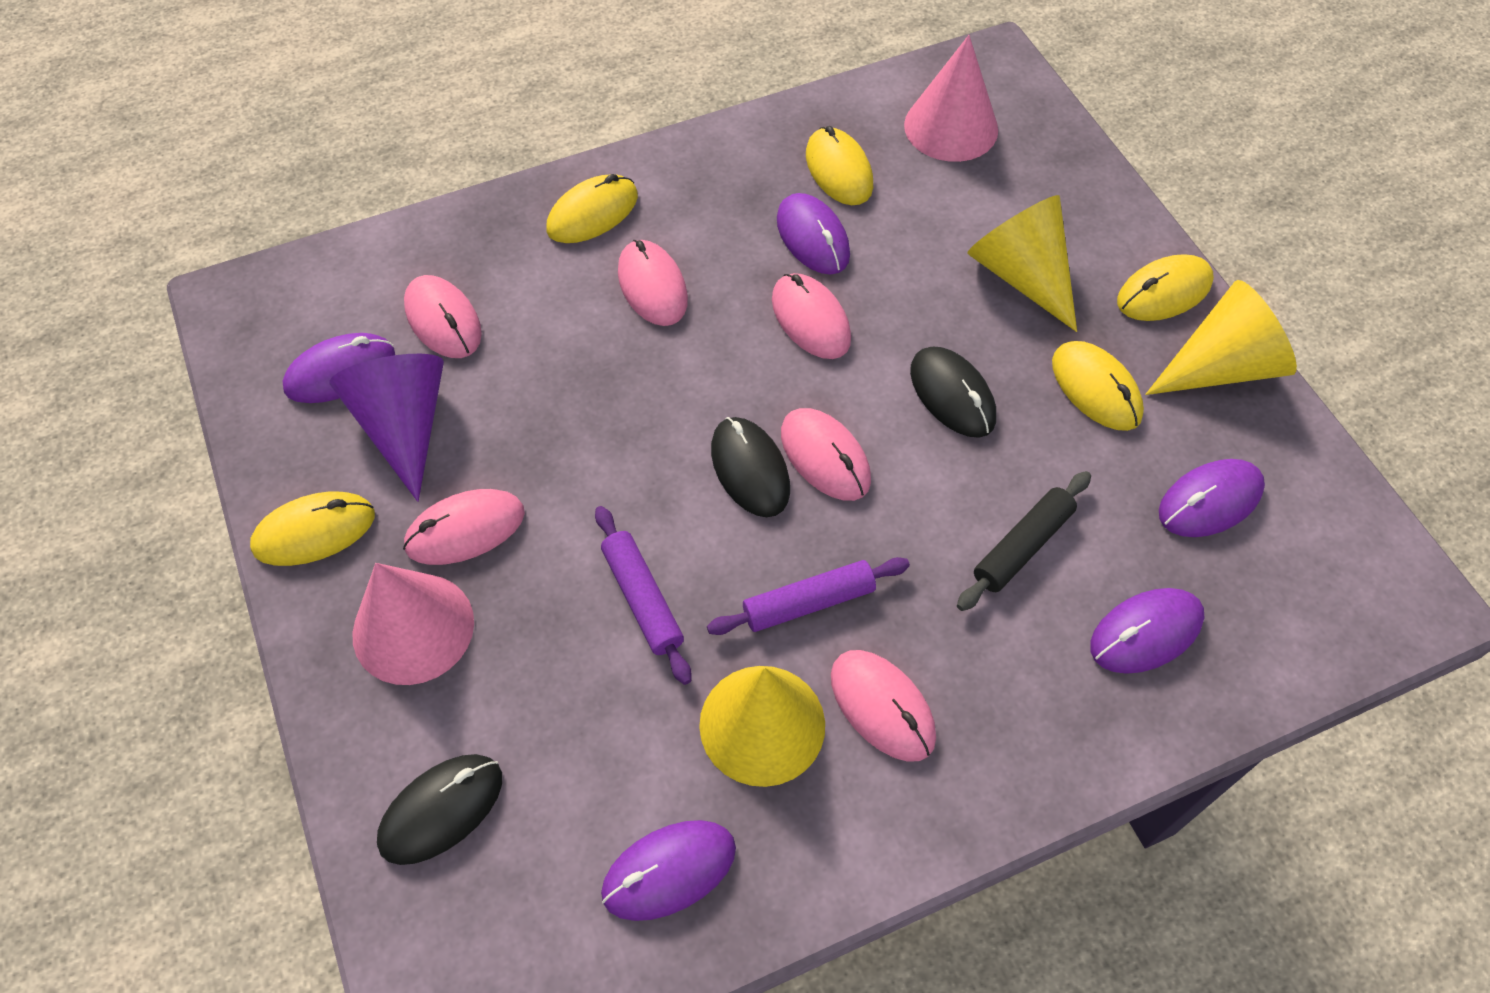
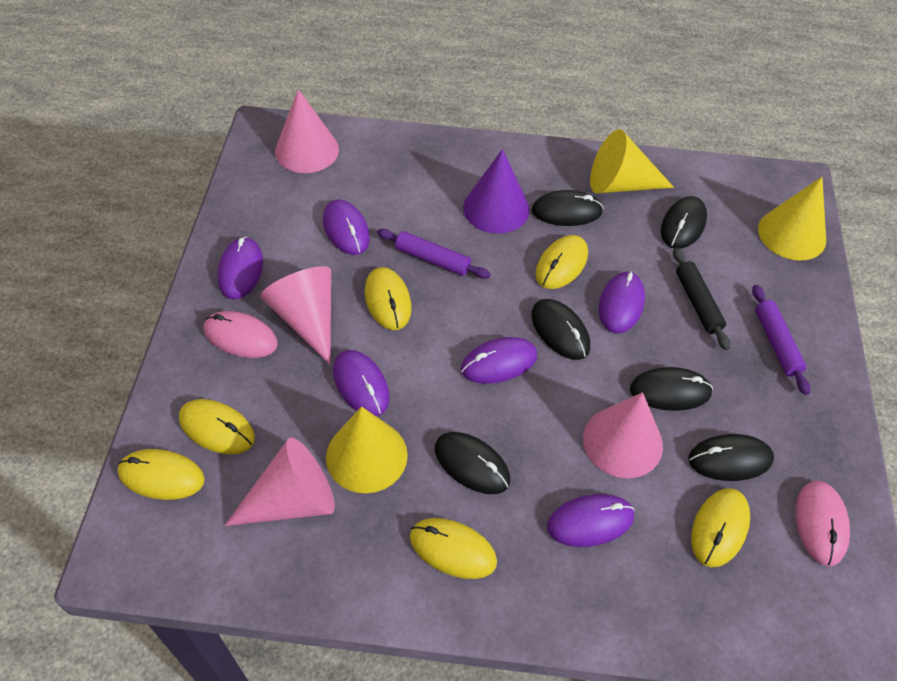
black mouse: [377,754,502,865] [711,417,790,517] [910,347,996,438] = 3 -> [435,432,510,494] [531,299,590,360] [532,190,603,226] [630,367,713,411] [661,196,707,249] [689,434,774,481] = 6
pink cone: [352,563,474,685] [904,35,998,162] = 2 -> [224,437,335,526] [261,266,331,365] [275,89,339,173] [583,392,663,478] = 4
pink mouse: [403,489,525,565] [404,275,482,358] [618,240,688,326] [772,273,851,359] [781,408,871,501] [831,650,936,762] = 6 -> [204,311,278,358] [795,481,850,566] = 2
purple mouse: [283,333,395,403] [601,820,736,921] [777,193,850,274] [1090,588,1204,674] [1159,459,1265,537] = 5 -> [217,237,263,299] [323,199,370,255] [333,350,390,416] [461,337,537,384] [547,494,634,547] [599,271,645,333] = 6
yellow mouse: [250,491,375,566] [546,174,638,243] [806,126,873,205] [1052,341,1144,431] [1117,254,1214,321] = 5 -> [118,449,205,500] [179,399,255,454] [365,267,412,330] [410,518,497,579] [535,235,588,289] [691,488,750,567] = 6

